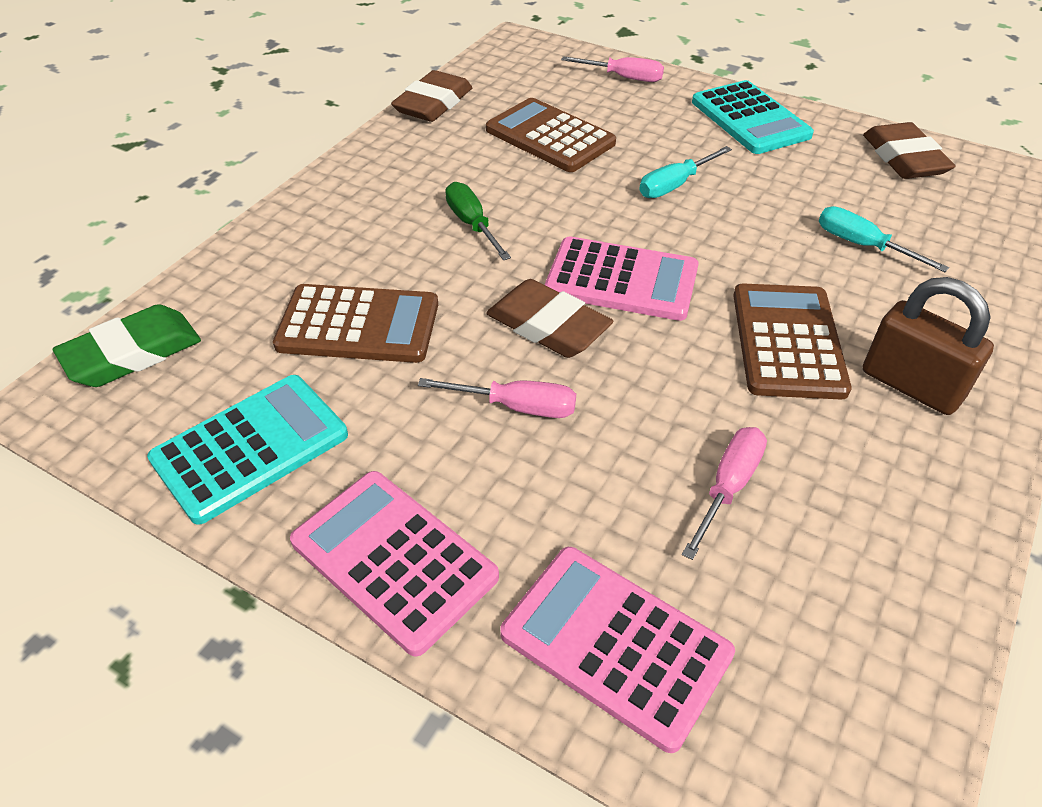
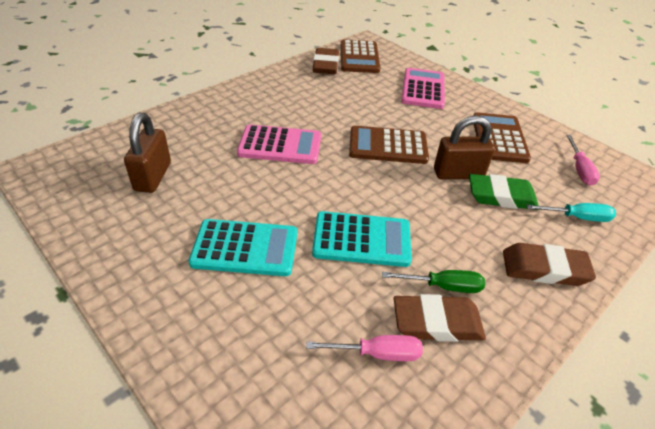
brown padlock: [863,277,994,415] = 1 -> [124,112,171,193] [434,115,495,179] = 2
pink calculator: [290,471,499,657] [500,547,735,753] [545,236,699,321] = 3 -> [237,124,321,164] [401,68,445,109] = 2
pink screwdriver: [418,378,576,418] [561,56,664,82] [682,427,767,560] = 3 -> [306,335,423,361] [566,135,600,186] = 2
turquoise screwdriver: [639,146,732,198] [819,206,949,272] = 2 -> [526,203,616,222] = 1

